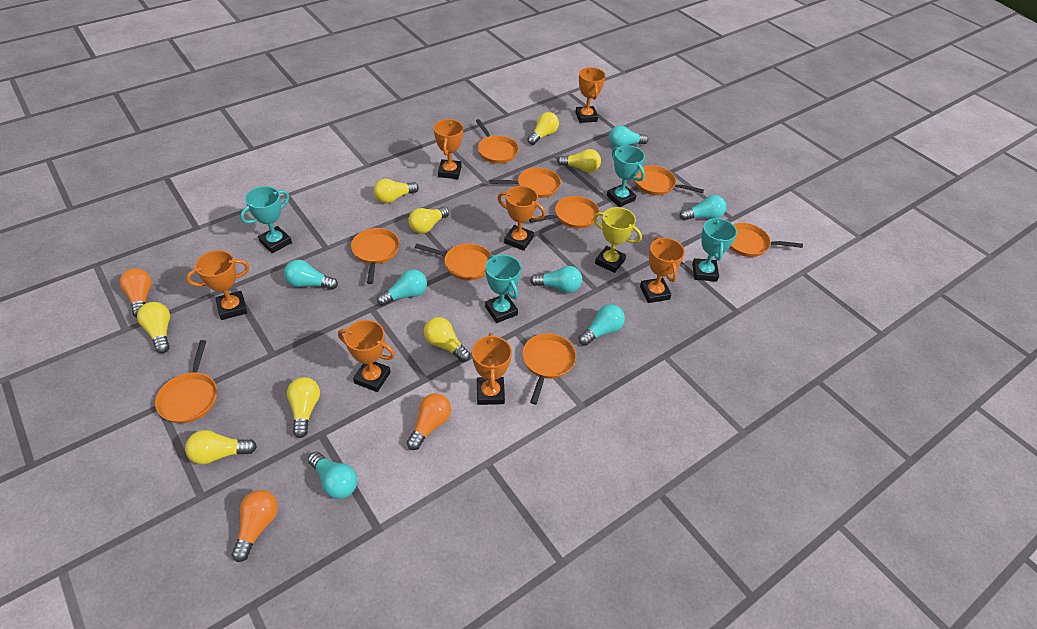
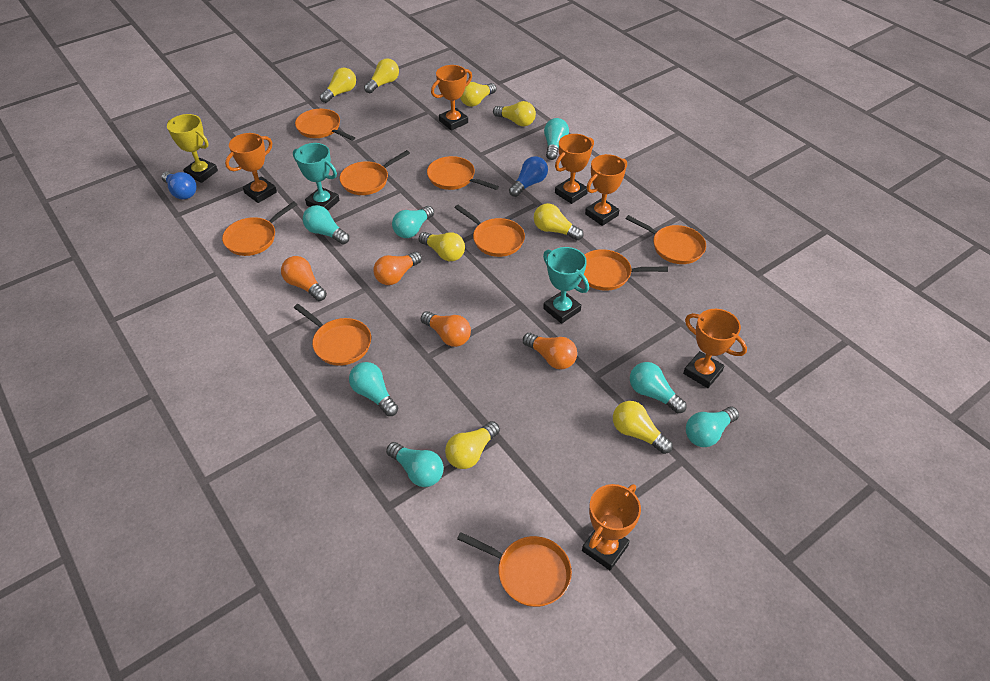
blue light bulb: none = 0 -> [161,171,197,199] [509,156,548,197] = 2
orange light bulb: [120,268,152,317] [232,490,278,562] [407,393,451,450] = 3 -> [281,256,327,301] [374,252,422,285] [421,311,471,347] [523,333,577,369] = 4
orange trophy: [186,250,250,320] [338,320,395,392] [434,119,463,179] [472,333,512,405] [497,186,546,251] [575,67,606,123] [640,237,685,303] = 7 -> [225,133,277,203] [431,65,472,131] [555,134,594,204] [582,484,641,570] [585,154,627,226] [683,309,747,388] = 6
turquoise trophy: [240,186,292,253] [485,255,521,323] [607,145,645,207] [692,217,737,282] = 4 -> [293,143,340,210] [543,247,589,324] = 2

